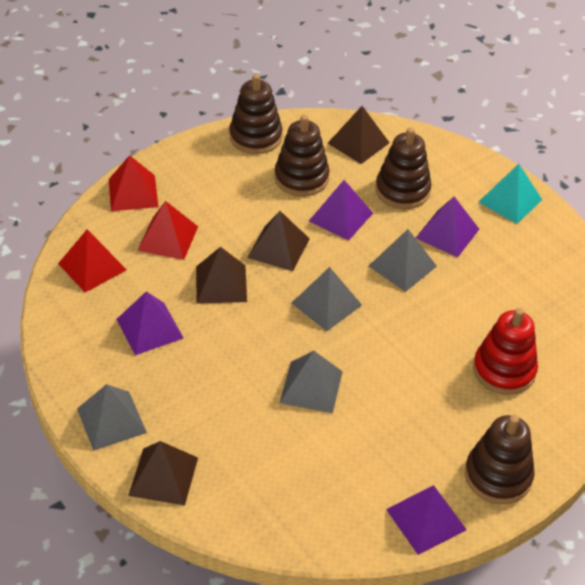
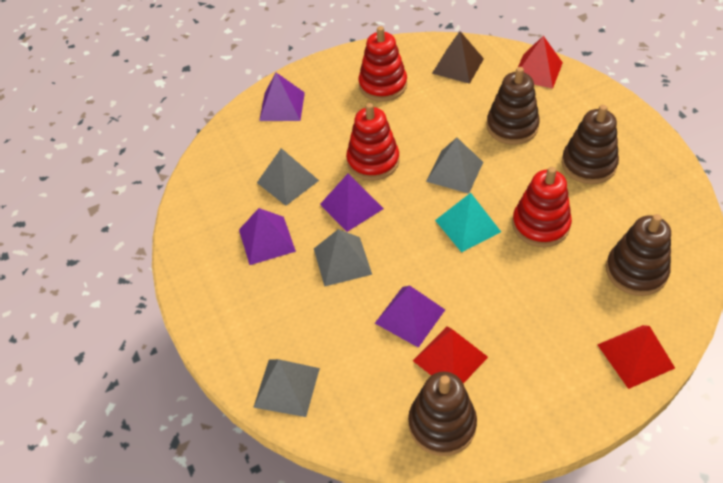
brown pyramid: [128,441,198,506] [196,247,247,304] [247,211,310,271] [328,106,390,164] = 4 -> [432,31,484,84] = 1
red stacking toy: [473,308,538,395] = 1 -> [346,103,399,181] [358,26,407,102] [512,167,572,247] = 3

